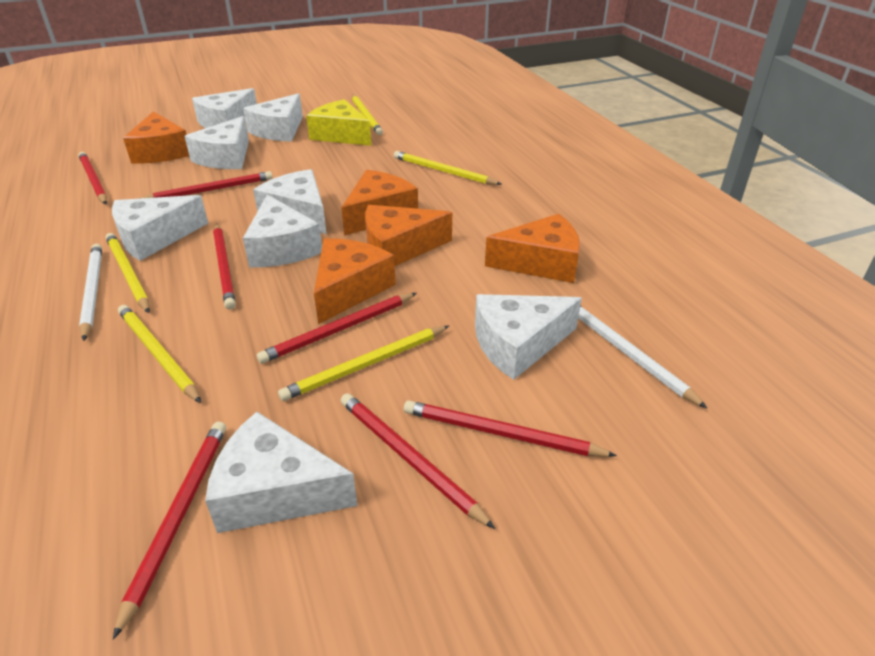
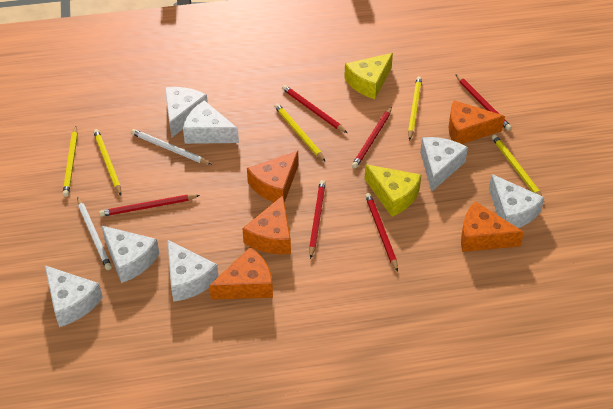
red pencil: [78,152,107,205] [113,421,226,640] [139,171,273,199] [213,223,236,310] [257,293,416,364] [341,393,495,529] [404,400,617,457] = 7 -> [99,195,200,217] [282,85,347,133] [309,180,326,259] [352,107,392,168] [365,193,398,272] [455,74,512,131] = 6
white cheese: [112,195,208,261] [184,116,249,169] [192,88,257,128] [205,412,357,533] [243,93,303,141] [243,195,322,267] [253,169,327,234] [475,294,582,380] = 8 -> [45,265,103,327] [101,225,159,283] [165,87,208,138] [167,239,218,302] [183,100,239,144] [420,137,468,192] [489,174,545,228] = 7
yellow cheese: [306,99,371,146] = 1 -> [344,53,393,99] [365,164,421,217] = 2

